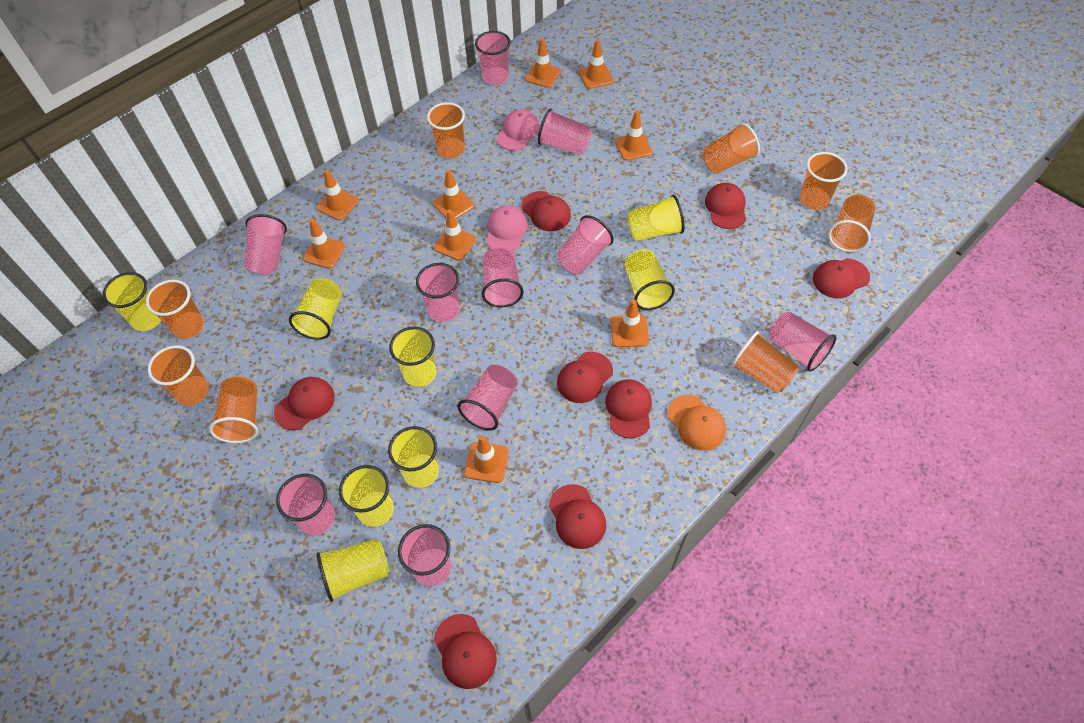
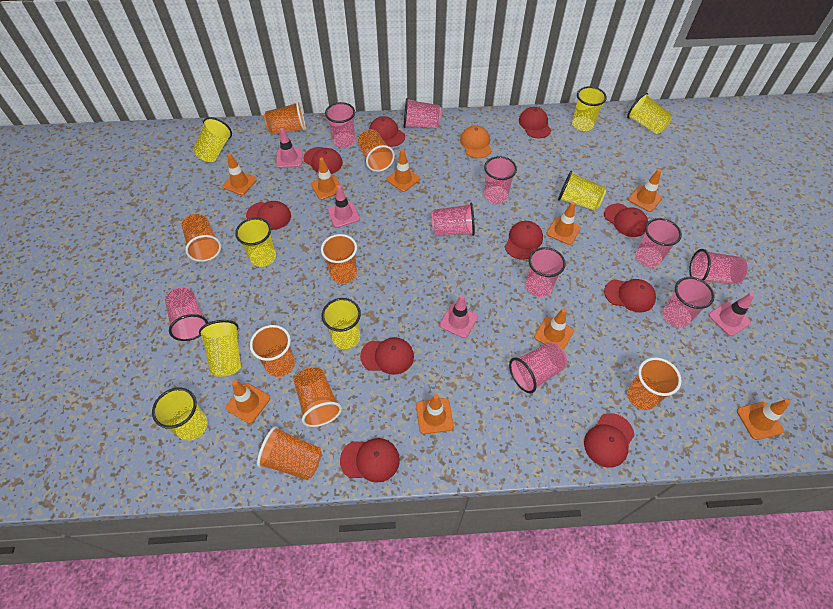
pink cap: [486,206,528,251] [496,110,540,151] = 2 -> none = 0
pink traffic cone: none = 0 -> [276,128,302,168] [327,185,360,228] [440,295,478,338] [708,293,754,336] = 4
red cap: [274,377,335,430] [434,614,497,689] [521,191,571,231] [549,484,606,549] [557,352,613,403] [605,379,652,439] [705,183,746,229] [813,258,870,298] = 8 -> [246,201,291,230] [303,147,343,174] [340,438,400,483] [360,337,414,375] [369,116,405,147] [505,221,543,260] [519,107,551,138] [584,413,635,468] [604,204,648,237] [604,279,656,313] = 10

